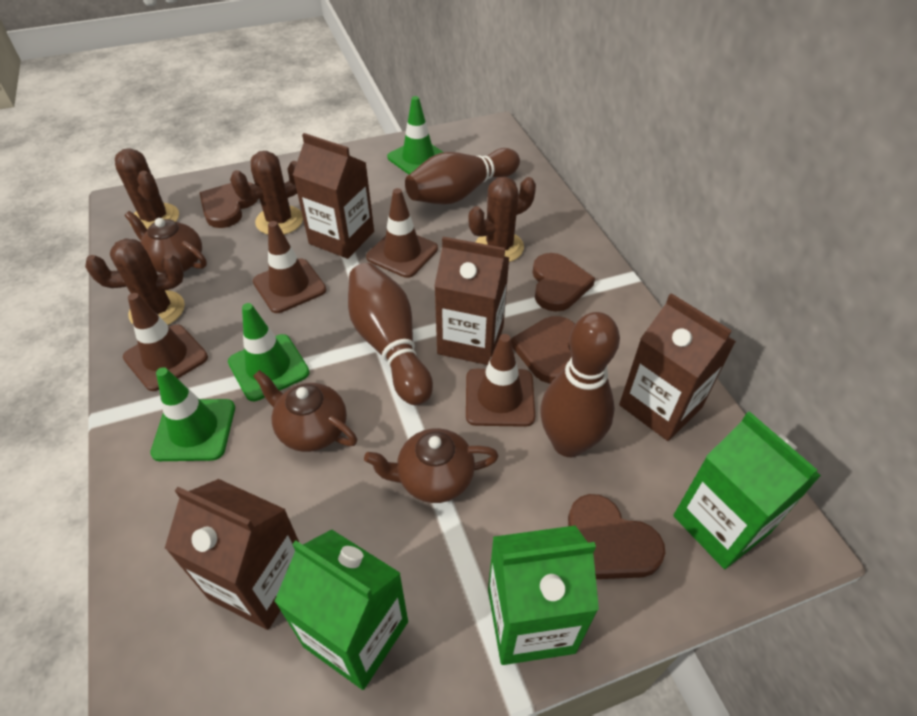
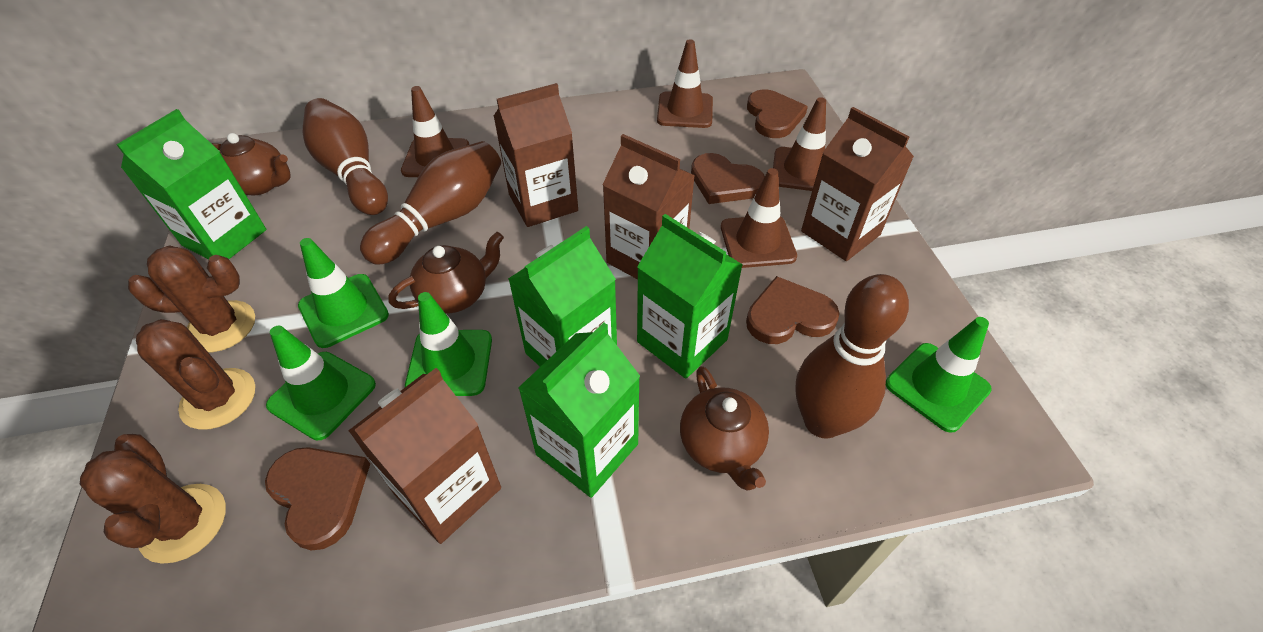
brown cactus: [85,238,185,325] [115,148,179,229] [230,151,303,235] [469,177,536,262] = 4 -> [80,434,226,564] [128,245,255,352] [136,319,255,430] = 3
green carton: [274,529,408,690] [488,526,599,665] [673,411,821,569] = 3 -> [116,109,267,259] [508,226,617,367] [518,322,640,498] [637,214,743,379] = 4
green traffic cone: [150,367,235,461] [228,303,310,401] [387,96,443,174] = 3 -> [266,326,376,441] [298,238,389,348] [405,292,492,396] [886,317,992,433] = 4

